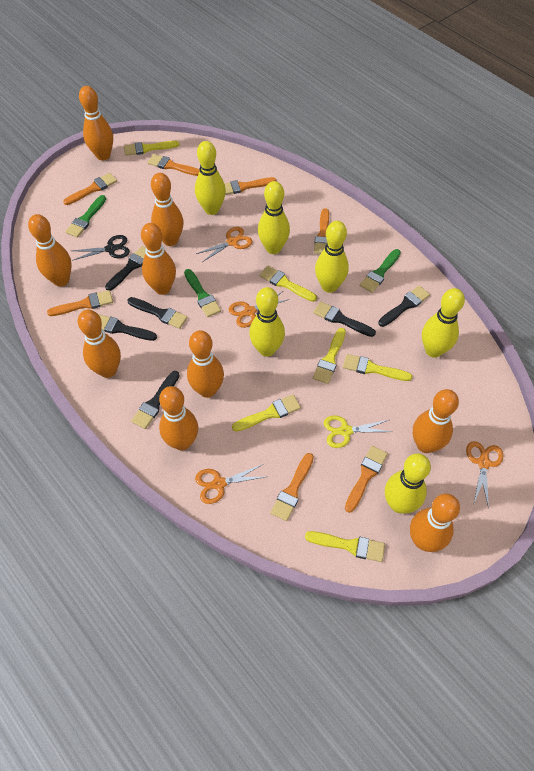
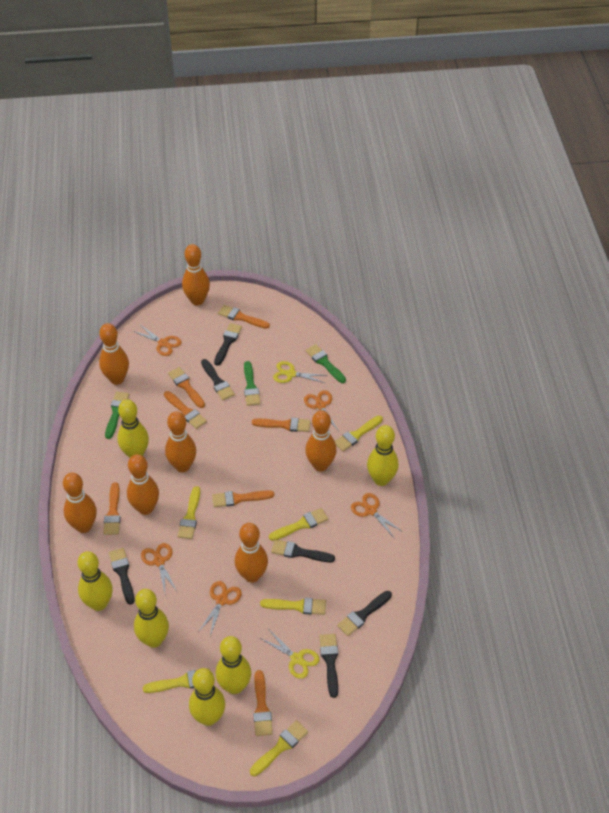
black scissors: [72,235,130,261] = 1 -> none = 0
orange bowling pin: [28,214,72,287] [78,310,121,378] [79,86,113,161] [141,223,176,295] [151,173,184,246] [159,386,198,450] [187,330,224,398] [410,494,460,552] [413,389,459,453] = 9 -> [63,473,97,533] [99,323,129,385] [127,454,159,515] [165,411,196,472] [182,244,210,305] [235,523,268,583] [305,410,337,471] = 7
orange scissors: [195,464,264,504] [196,227,253,262] [229,291,289,328] [466,441,503,509] = 4 -> [133,325,182,356] [141,543,177,592] [198,581,242,636] [304,390,339,431] [351,493,403,539] = 5
yellow scissors: [323,415,392,448] = 1 -> [260,631,320,679] [273,361,326,383] = 2

